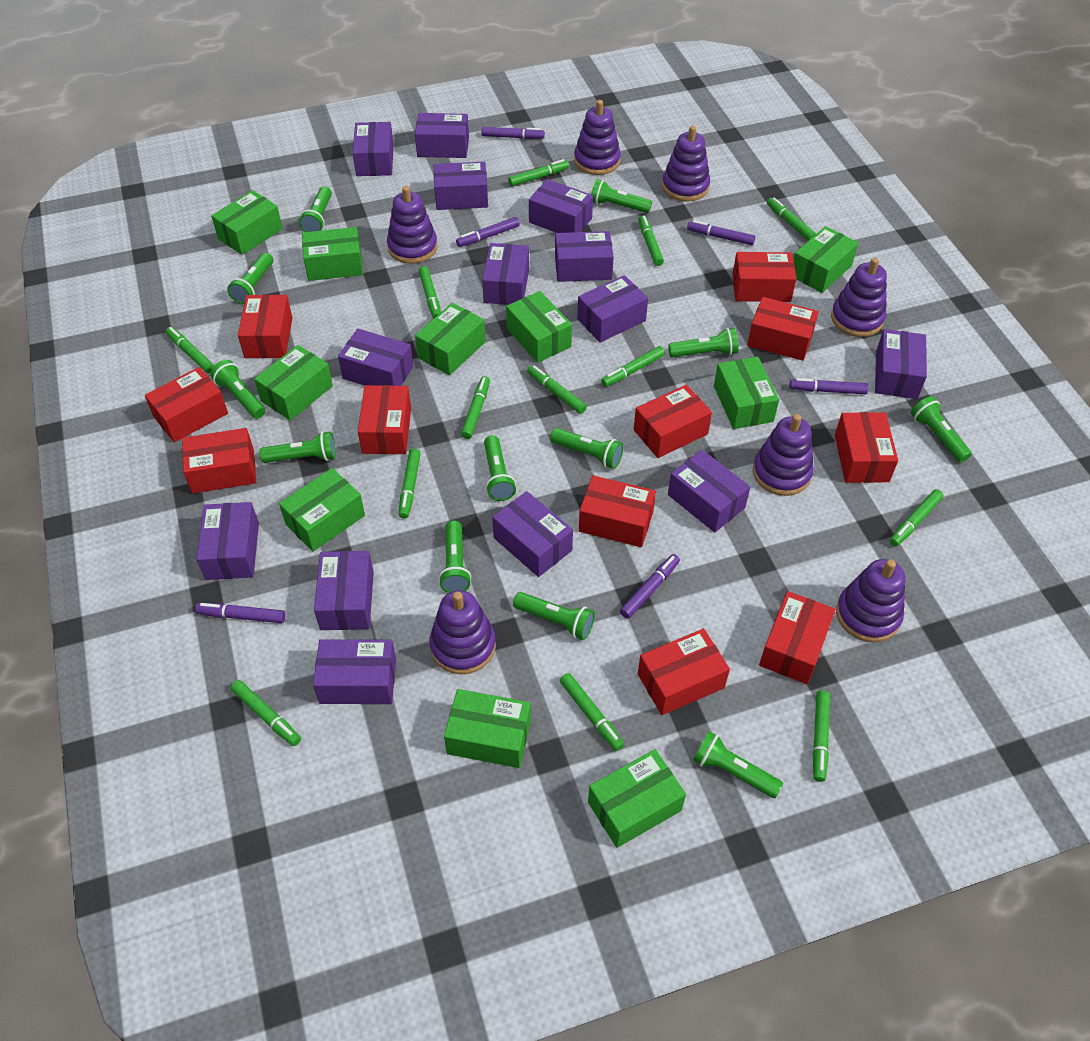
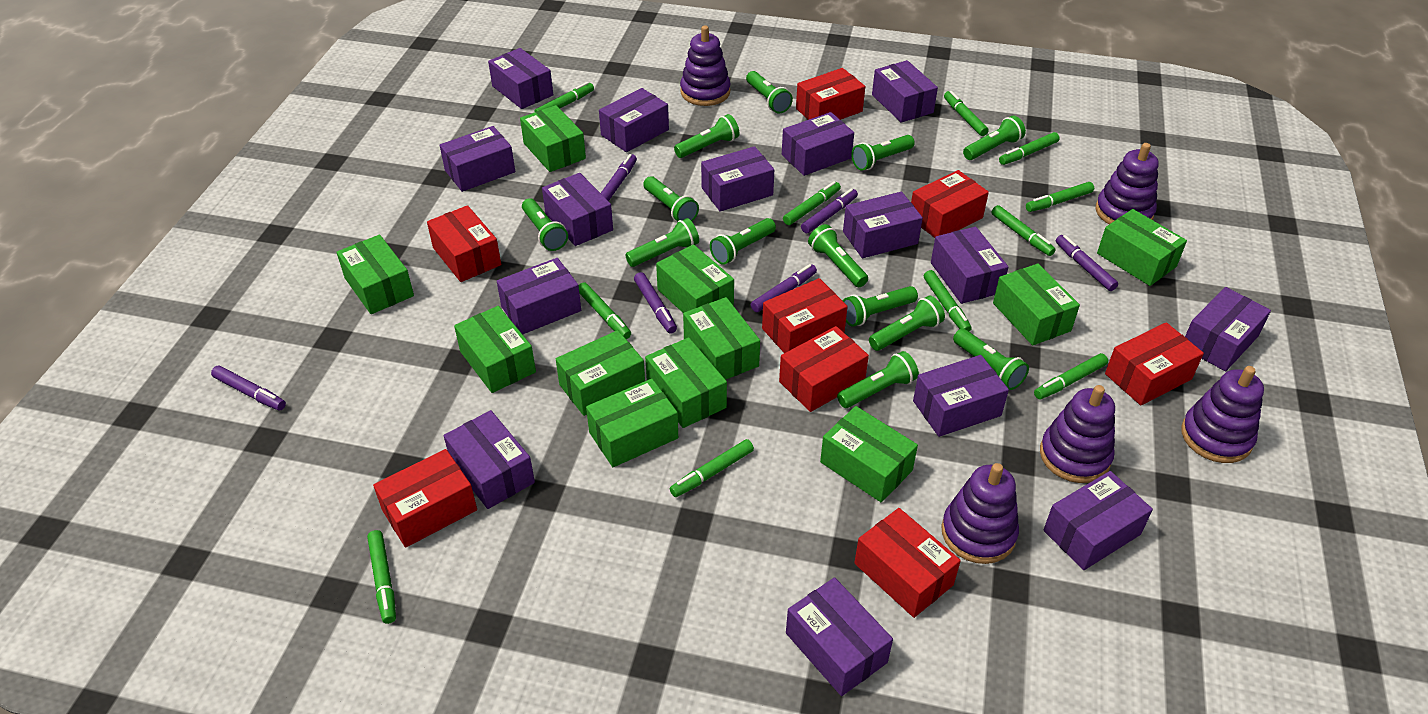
green box: [211,190,283,255] [254,345,333,421] [279,468,365,552] [302,227,363,281] [415,303,486,375] [444,689,531,768] [506,291,572,363] [588,749,686,848] [714,357,779,429] [793,226,858,293] = 10 -> [337,235,414,314] [454,306,536,393] [520,105,586,172] [556,330,645,416] [586,379,678,467] [645,337,727,428] [656,244,734,313] [683,297,760,380] [820,406,918,502] [993,263,1080,345] [1097,209,1187,286] = 11
green flashlight: [210,360,265,418] [227,253,273,304] [259,431,336,463] [299,186,332,232] [439,520,471,593] [484,435,516,501] [513,592,595,640] [550,428,624,469] [591,179,652,213] [668,328,738,358] [693,731,783,798] [911,396,972,462] = 12 -> [522,198,568,251] [625,218,699,267] [643,176,699,222] [674,114,739,158] [710,218,776,265] [746,71,793,113] [808,224,868,287] [837,351,919,408] [843,286,918,327] [851,135,915,171] [869,296,945,351] [953,329,1029,390] [963,116,1026,160] = 13
green marker: [166,327,214,373] [231,680,301,746] [399,449,421,519] [419,266,441,319] [461,376,490,439] [508,159,569,186] [527,365,587,414] [560,673,624,751] [601,346,665,387] [638,215,664,266] [767,198,816,241] [813,690,830,782] [890,489,943,547] = 13 -> [367,530,396,624] [534,82,594,112] [579,282,631,339] [670,439,754,497] [783,181,841,225] [924,270,972,332] [944,91,989,136] [991,205,1056,256] [999,132,1059,165] [1026,182,1094,212] [1034,353,1108,399] = 11
purple box: [196,502,259,580] [313,639,396,704] [314,551,374,630] [338,329,413,386] [353,122,394,176] [415,113,469,158] [434,162,488,210] [482,243,529,305] [492,491,573,577] [529,179,593,233] [555,231,614,282] [577,275,648,343] [668,450,750,532] [875,329,927,399] = 14 -> [440,126,515,192] [444,410,535,509] [488,48,553,109] [497,258,581,335] [542,173,613,246] [599,88,669,152] [701,146,774,212] [782,112,854,176] [786,577,893,696] [843,192,923,258] [872,60,938,123] [913,355,1009,437] [931,227,1008,304] [1043,471,1153,570] [1185,287,1271,371] = 15
purple stacking toy: [387,186,438,264] [429,590,496,674] [574,100,621,175] [662,125,710,201] [753,414,814,496] [831,258,887,337] [836,559,905,642] = 7 -> [680,25,730,106] [941,463,1019,564] [1040,385,1115,483] [1096,143,1159,224] [1181,366,1264,463] = 5
red box: [145,367,228,442] [182,428,256,494] [238,294,292,358] [358,385,411,454] [579,475,656,547] [634,385,712,458] [638,629,730,715] [732,252,797,302] [747,297,819,361] [759,591,836,684] [835,412,898,483] = 11 -> [373,449,477,548] [427,205,501,282] [762,278,848,353] [779,326,869,412] [796,68,865,120] [854,508,961,618] [911,170,989,238] [1105,322,1204,406] = 8

